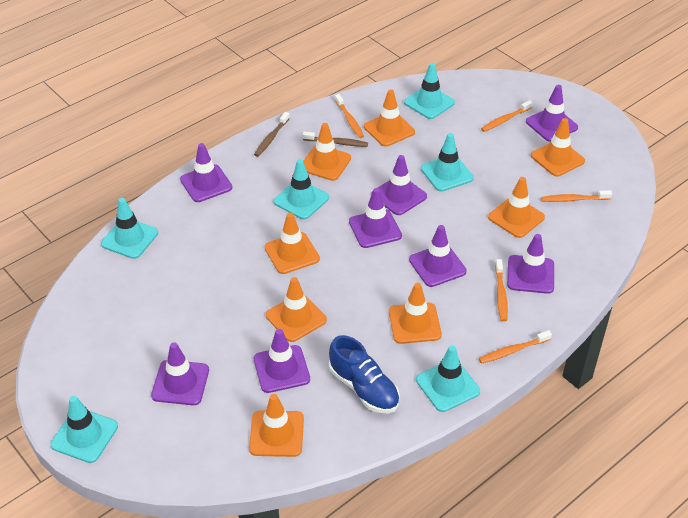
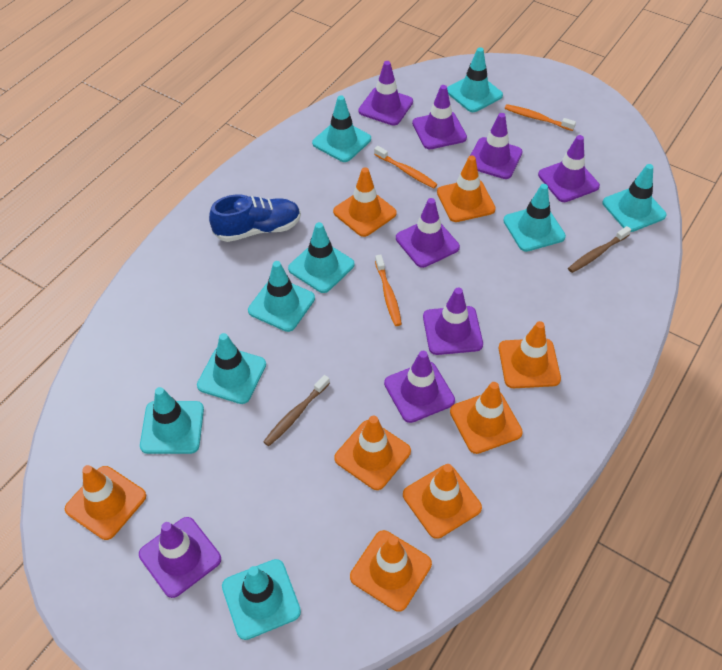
orange toothbrush: [335,94,364,138] [479,330,552,364] [481,100,533,132] [495,259,508,321] [541,190,612,202] = 5 -> [374,146,438,188] [375,255,402,326] [505,104,576,131] = 3
turquoise traffic cone: [50,396,118,463] [101,198,158,259] [274,159,329,219] [404,63,455,119] [416,345,480,412] [421,133,474,192] = 6 -> [140,387,204,454] [197,333,266,404] [222,559,301,640] [248,261,315,332] [288,222,355,293] [312,95,371,162] [447,47,503,112] [503,184,566,252] [602,164,667,232] = 9

